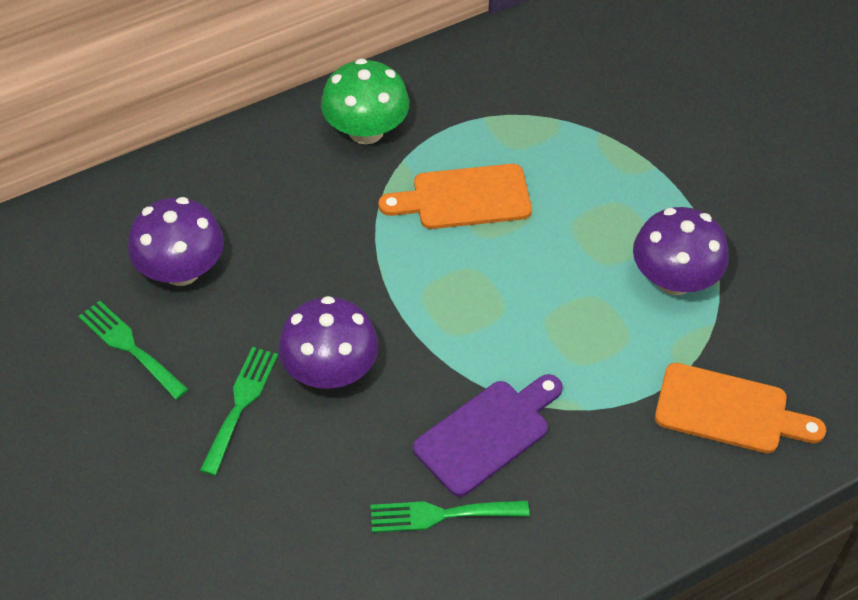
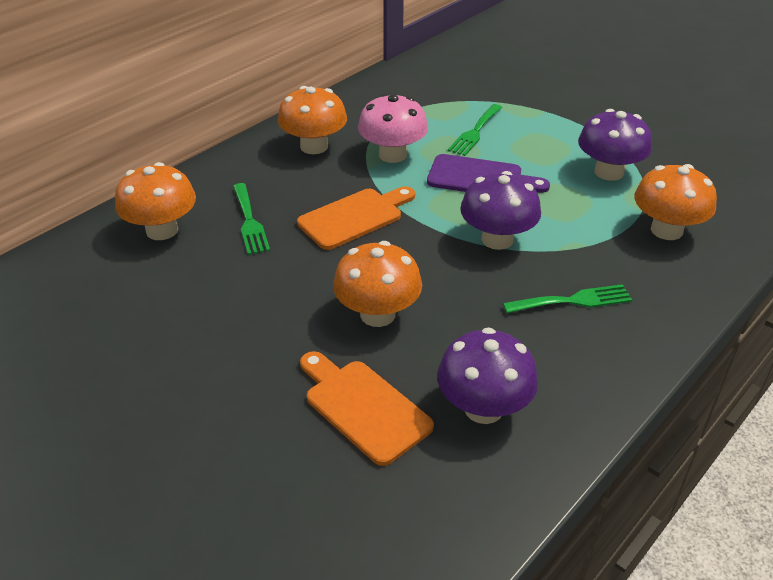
green mushroom: [321,58,409,144] = 1 -> none = 0
orange mushroom: none = 0 -> [115,162,196,240] [278,86,347,154] [333,241,422,327] [635,164,717,240] = 4
pink mushroom: none = 0 -> [358,93,428,163] = 1

